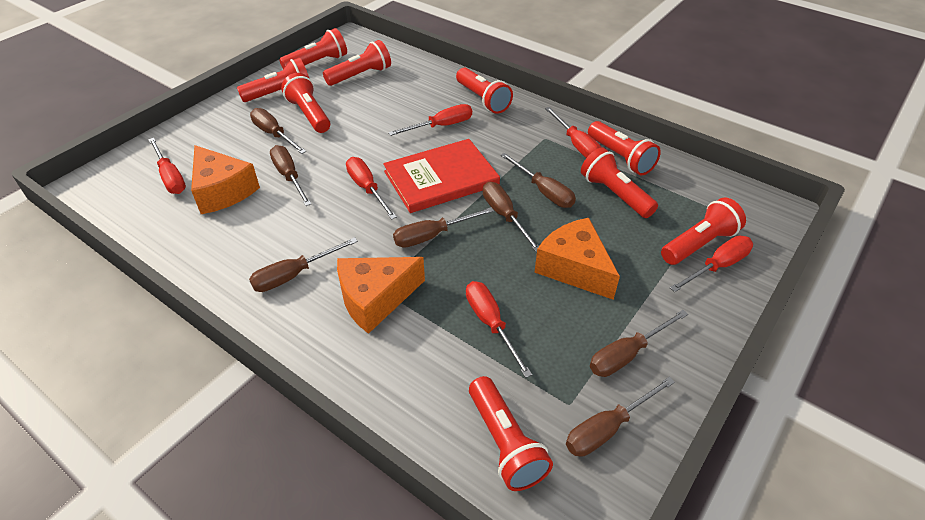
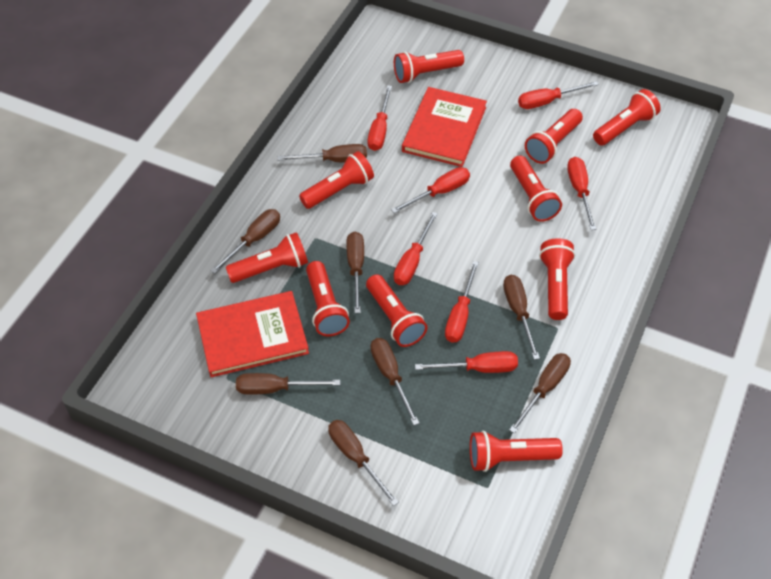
orange cheese: [191,145,260,214] [337,257,425,334] [534,218,620,300] = 3 -> none = 0
red book: [383,139,500,213] = 1 -> [196,291,309,377] [402,87,487,167] = 2
red flashlight: [237,58,310,102] [279,28,347,69] [281,73,330,133] [323,40,391,86] [456,68,513,114] [469,376,553,491] [581,147,658,218] [588,121,661,175] [661,197,746,265] = 9 -> [226,232,308,283] [299,151,374,209] [306,261,350,336] [366,274,427,347] [394,50,464,83] [470,431,563,472] [510,155,562,222] [525,109,583,164] [539,238,575,320] [593,89,661,146] = 10
red screwdriver: [148,138,186,194] [346,157,397,220] [388,104,472,136] [466,281,532,378] [545,107,602,158] [670,236,753,292] = 6 -> [368,85,392,151] [391,167,470,213] [394,212,438,285] [415,351,518,373] [445,261,479,343] [518,81,599,109] [567,157,596,230] = 7

